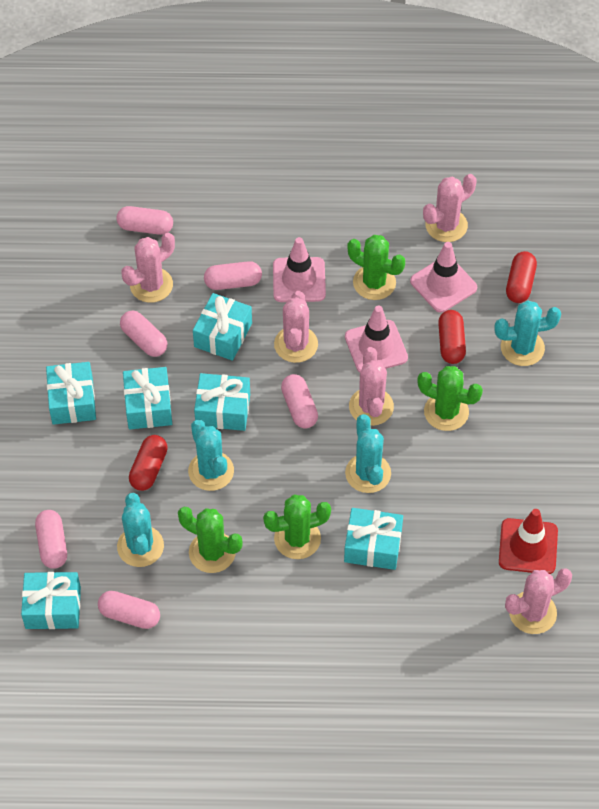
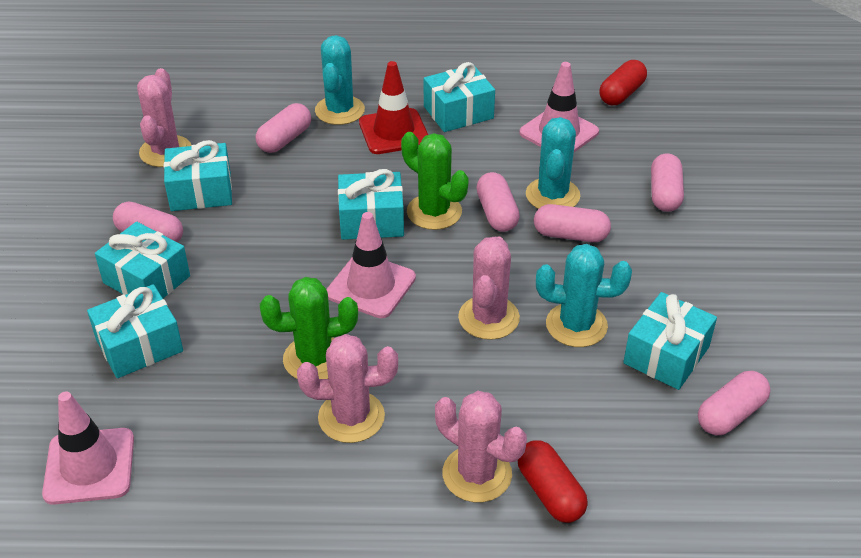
green cactus: [178,507,243,573] [263,495,331,559] [347,235,405,300] [417,366,483,431] = 4 -> [260,277,358,379] [401,132,469,230] = 2
pink cactus: [121,233,175,303] [274,291,318,363] [349,347,394,426] [423,174,476,242] [505,568,572,634] = 5 -> [137,68,192,167] [297,334,398,443] [435,391,527,502] [458,237,520,340] = 4
red capsule: [129,435,168,491] [438,310,466,364] [506,251,537,303] = 3 -> [518,440,588,523] [599,60,647,105] = 2
turquoise cactus: [117,493,164,567] [188,419,234,491] [345,414,391,493] [494,301,561,366] = 4 -> [315,35,365,125] [526,117,580,209] [536,244,632,347] = 3

